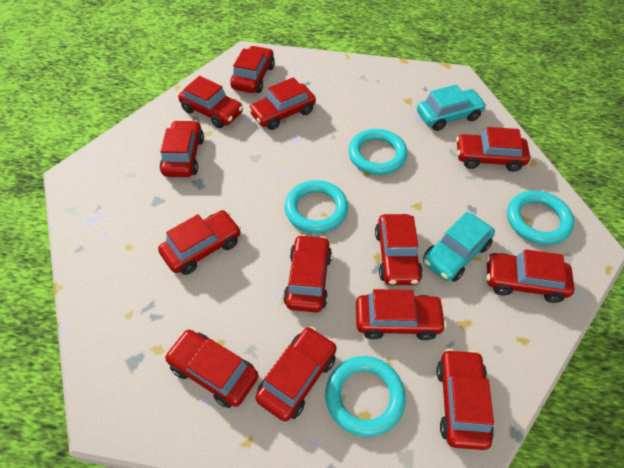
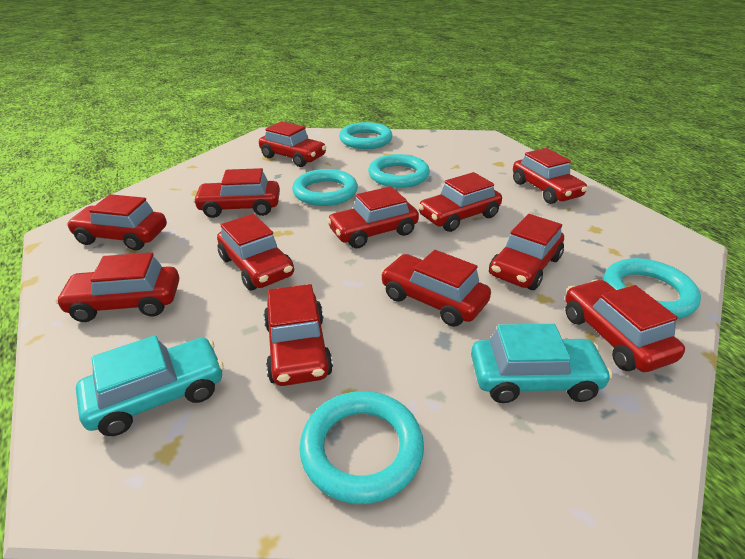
red car: [158,210,241,275] [160,120,204,177] [164,330,258,408] [178,76,243,128] [230,46,275,93] [248,77,316,130] [255,327,337,421] [283,234,332,313] [356,289,447,340] [375,214,423,285] [436,349,494,450] [456,127,530,172] [486,249,575,303] = 13 -> [55,253,179,322] [66,194,167,250] [193,168,280,218] [217,214,294,290] [259,121,327,167] [264,284,333,386] [327,186,419,248] [381,250,491,327] [418,172,502,232] [489,214,564,290] [513,148,588,204] [565,279,685,372] = 12
turquoise ring: [285,180,348,233] [325,356,406,437] [349,129,407,175] [507,190,574,245] = 4 -> [292,169,358,206] [299,391,424,504] [339,122,392,149] [368,154,430,188] [603,258,701,319] = 5

